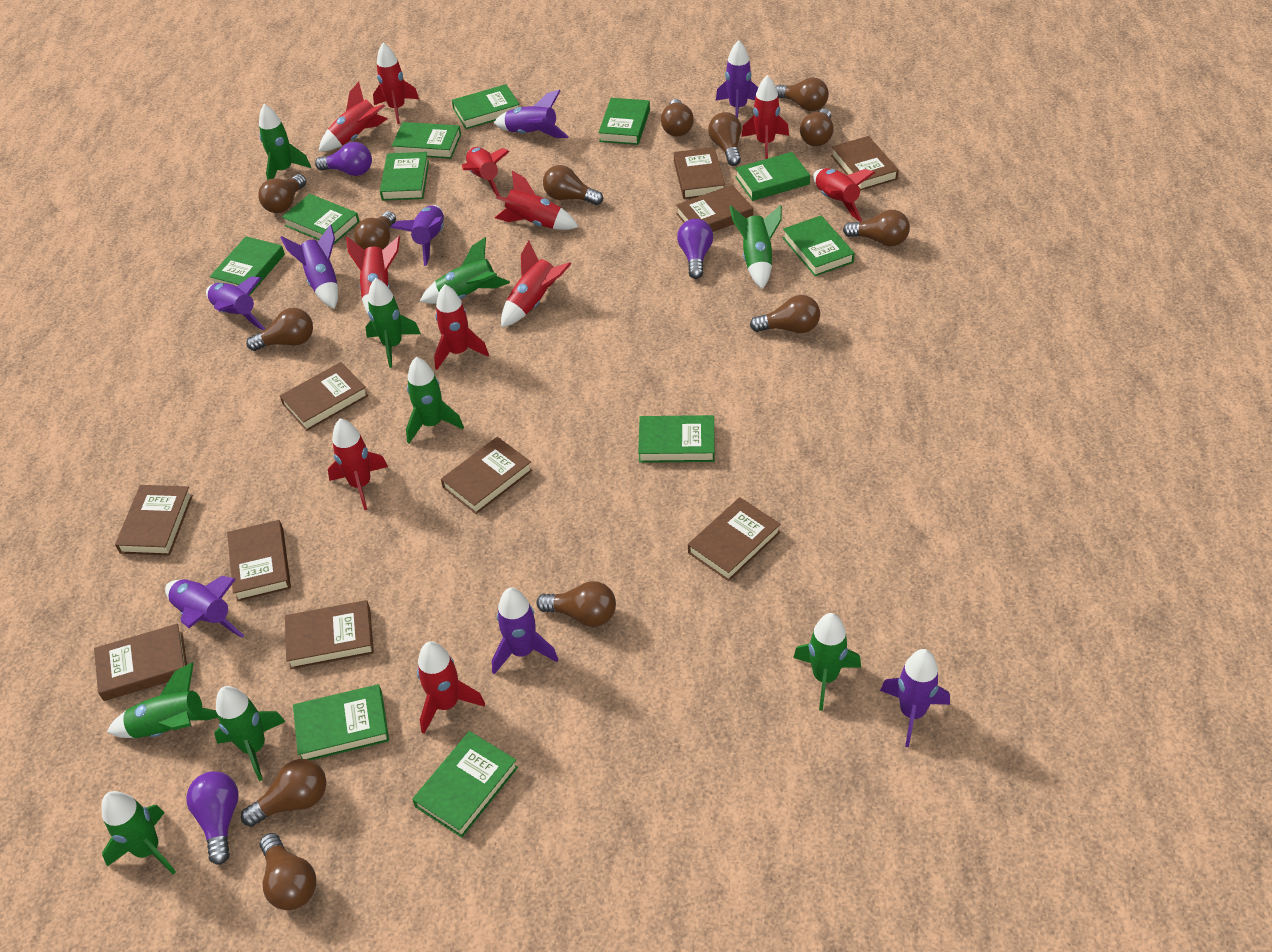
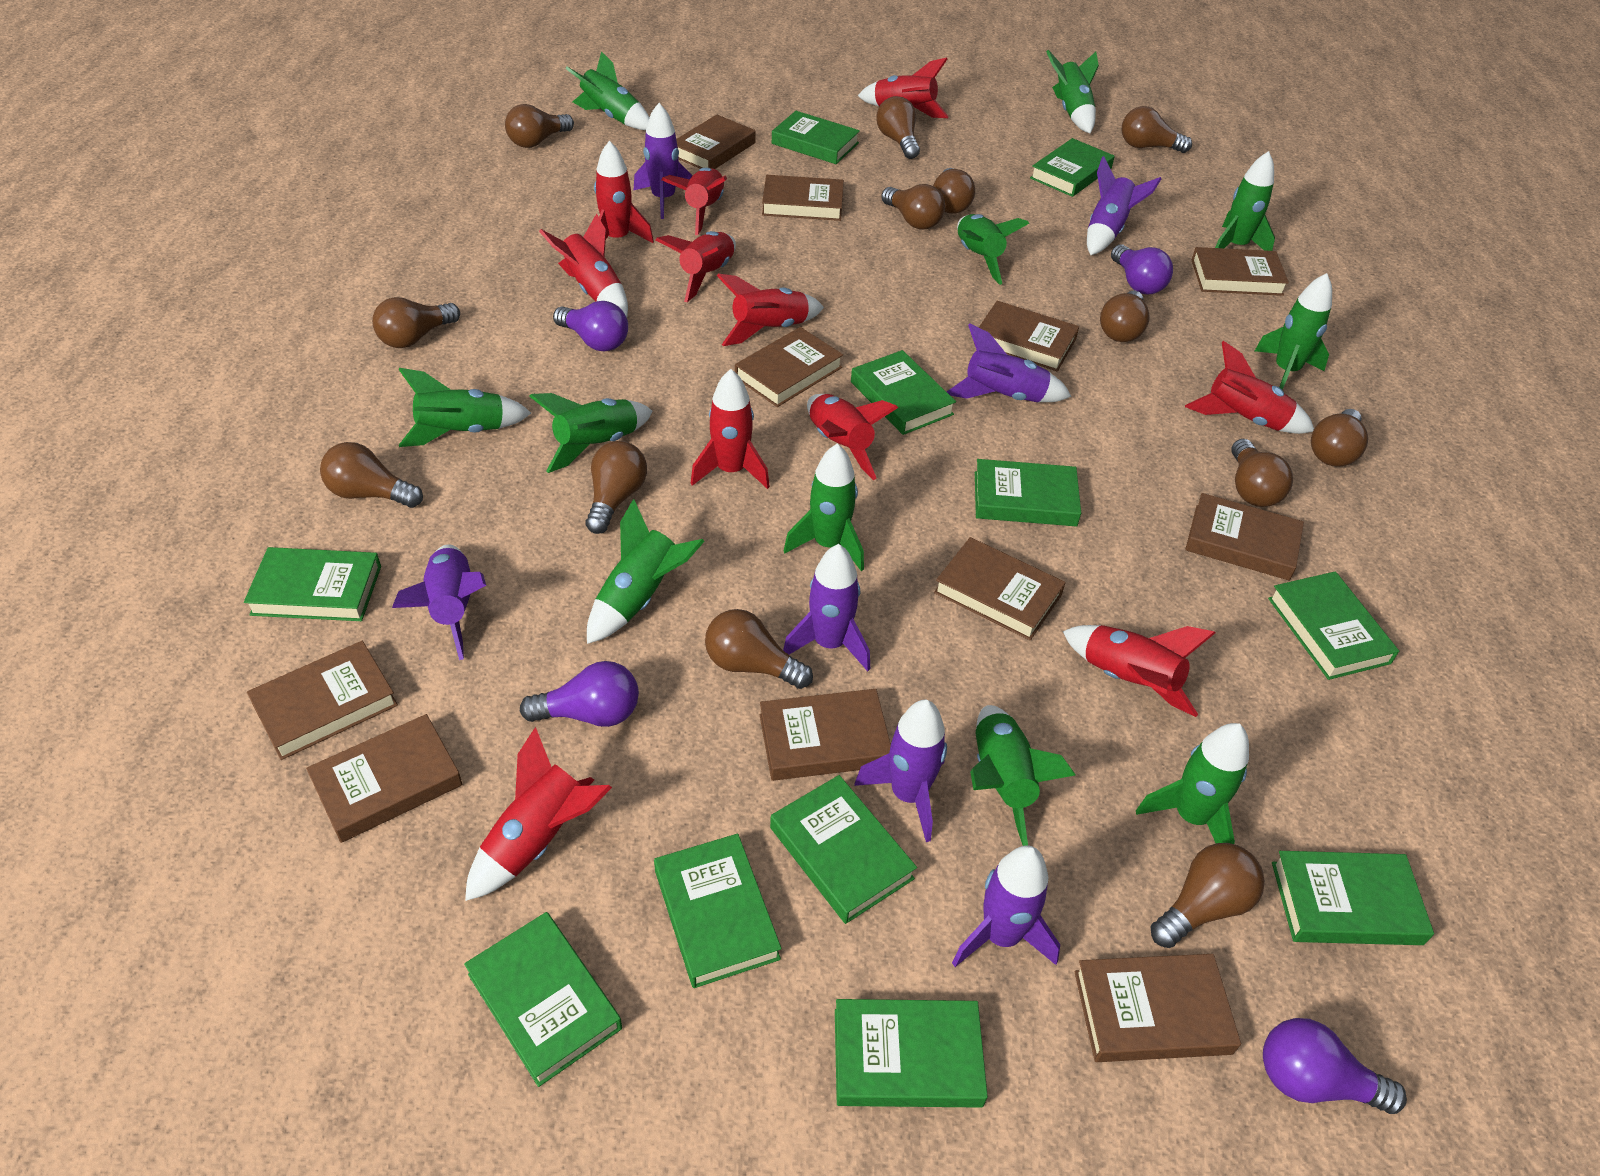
brown book: [94,624,187,701] [115,485,193,556] [227,520,291,602] [280,362,368,431] [285,600,374,669] [441,437,533,514] [674,147,725,199] [676,185,753,232] [688,497,780,581] [831,136,899,191] = 10 -> [247,641,398,760] [306,714,463,843] [676,115,756,169] [735,327,843,407] [760,689,891,781] [762,175,844,221] [934,537,1066,640] [974,301,1079,371] [1074,954,1241,1062] [1185,493,1304,581] [1192,247,1289,296] = 11
green rocket: [101,791,176,874] [107,662,218,738] [214,686,286,781] [259,104,311,180] [365,278,421,368] [406,357,464,443] [420,237,510,304] [730,205,782,289] [793,613,861,711] = 9 -> [399,368,531,447] [529,393,653,473] [565,51,650,130] [587,499,705,644] [784,443,864,571] [957,214,1029,285] [970,705,1076,846] [1046,50,1099,133] [1136,723,1249,844] [1215,151,1275,251] [1255,273,1332,390] = 11
purple light bulb: [186,771,239,865] [315,142,372,176] [677,219,713,279] = 3 -> [520,661,639,727] [553,301,628,351] [1111,245,1173,294] [1263,1018,1407,1114] = 4
purple rocket: [165,576,244,638] [206,276,265,330] [280,224,338,309] [391,205,444,266] [492,588,558,674] [494,90,569,138] [716,40,758,118] [880,649,950,747] = 8 -> [392,544,486,660] [634,103,693,219] [783,544,870,671] [854,700,947,842] [947,323,1072,402] [952,846,1060,967] [1087,156,1161,255] = 7

